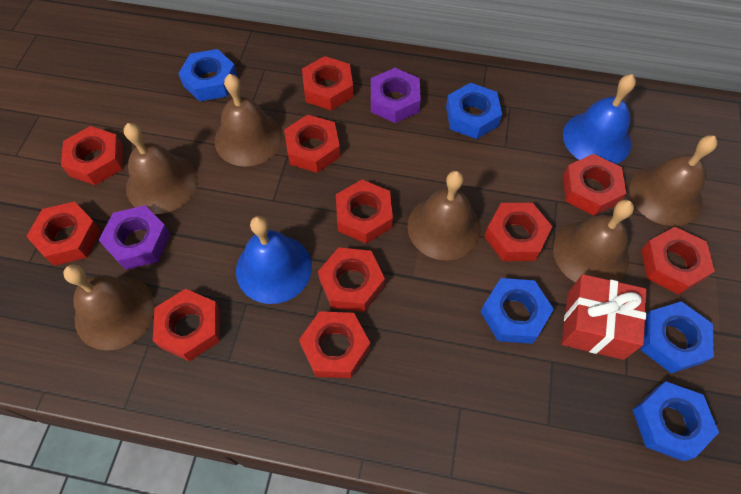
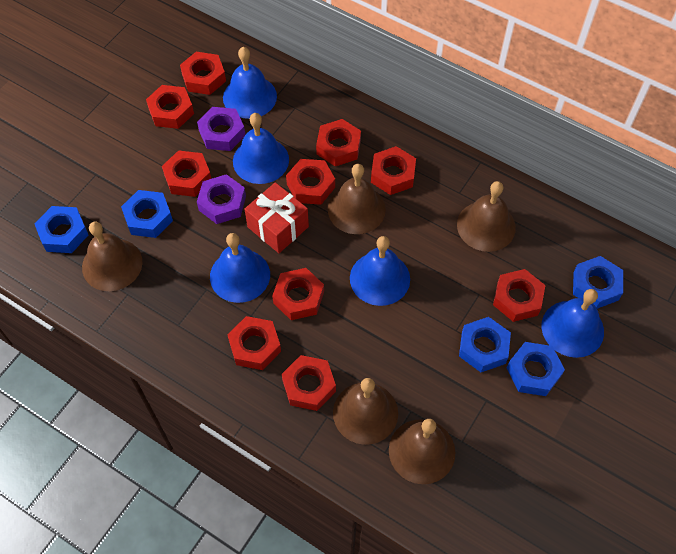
blue bell: [236,216,312,304] [563,74,636,164] = 2 -> [210,233,270,303] [223,47,277,119] [233,113,289,184] [350,236,410,306] [542,289,604,358] = 5
brown bell: [63,264,155,350] [124,123,197,214] [215,74,282,167] [407,171,481,261] [553,200,634,283] [629,135,718,226] = 6 -> [82,221,142,291] [328,164,386,234] [333,378,398,445] [389,419,455,484] [457,181,516,252] = 5
red nut: [26,202,101,266] [61,126,123,185] [153,289,220,361] [284,115,340,173] [299,311,370,378] [302,56,354,110] [318,247,385,312] [336,180,393,244] [484,203,553,261] [563,154,626,216] [641,227,715,294] = 11 -> [146,85,194,129] [162,150,211,197] [180,52,226,95] [227,316,281,370] [272,268,324,320] [282,355,336,411] [286,159,335,205] [316,119,361,166] [371,146,416,195] [493,269,545,322] = 10

